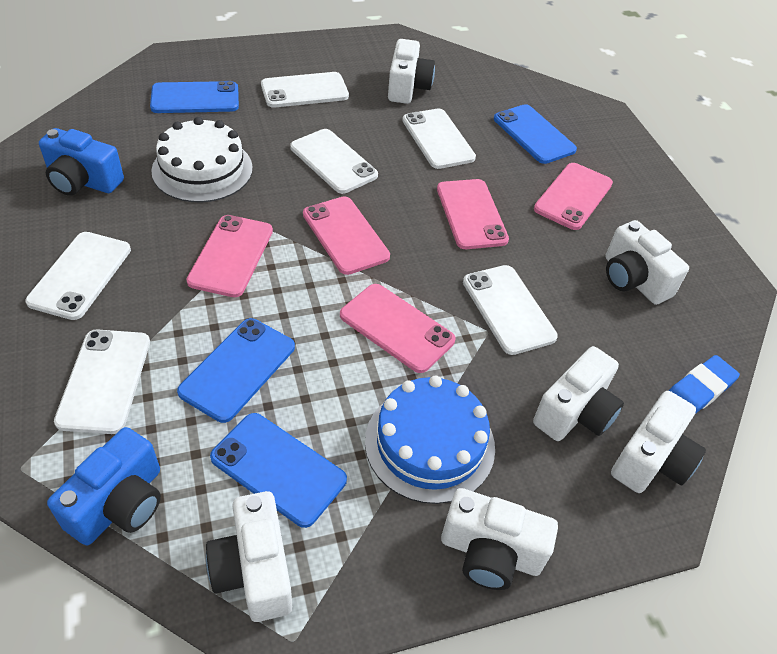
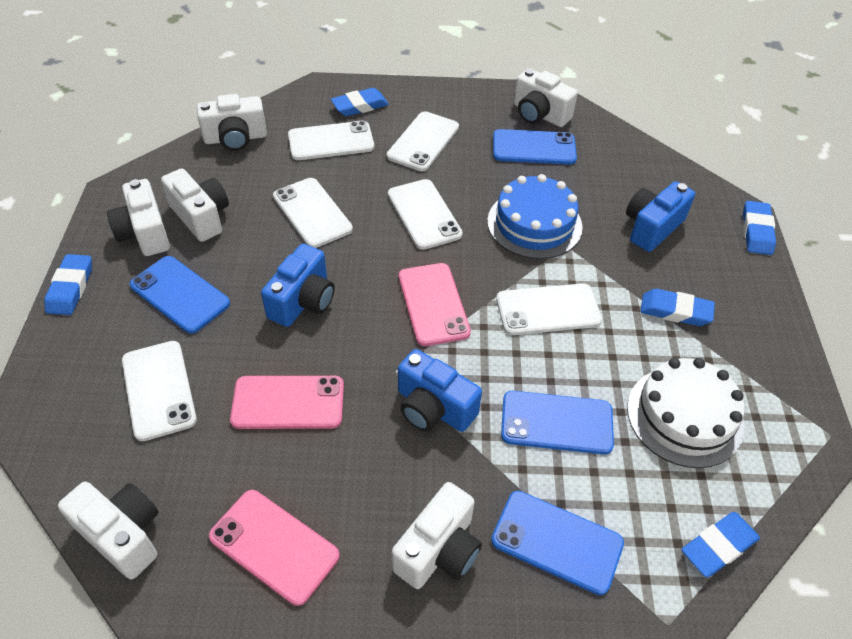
blue camera: [39,128,124,196] [47,427,161,546] = 2 -> [261,244,335,327] [398,349,482,432] [626,181,695,252] = 3
blue eraser: [669,355,740,414] = 1 -> [44,254,92,315] [331,88,389,116] [640,289,715,326] [682,512,760,577] [743,201,776,255] = 5
pink phone: [186,215,273,297] [303,196,390,275] [340,284,456,373] [437,179,509,249] [534,163,613,230] = 5 -> [209,490,340,606] [230,376,344,429] [399,263,471,346] = 3

